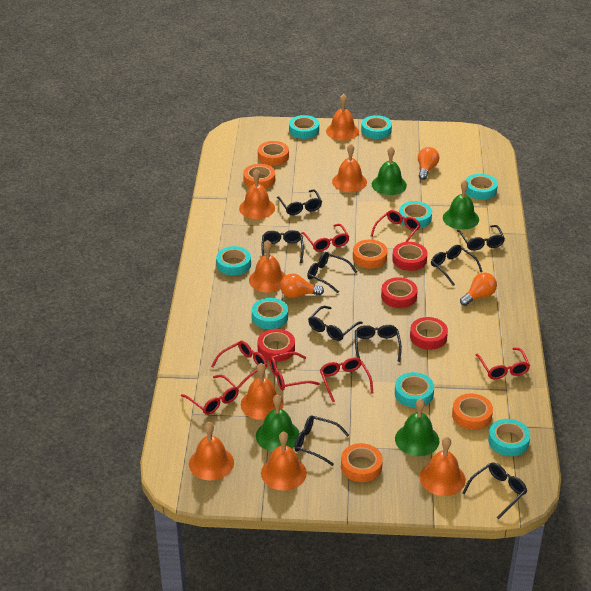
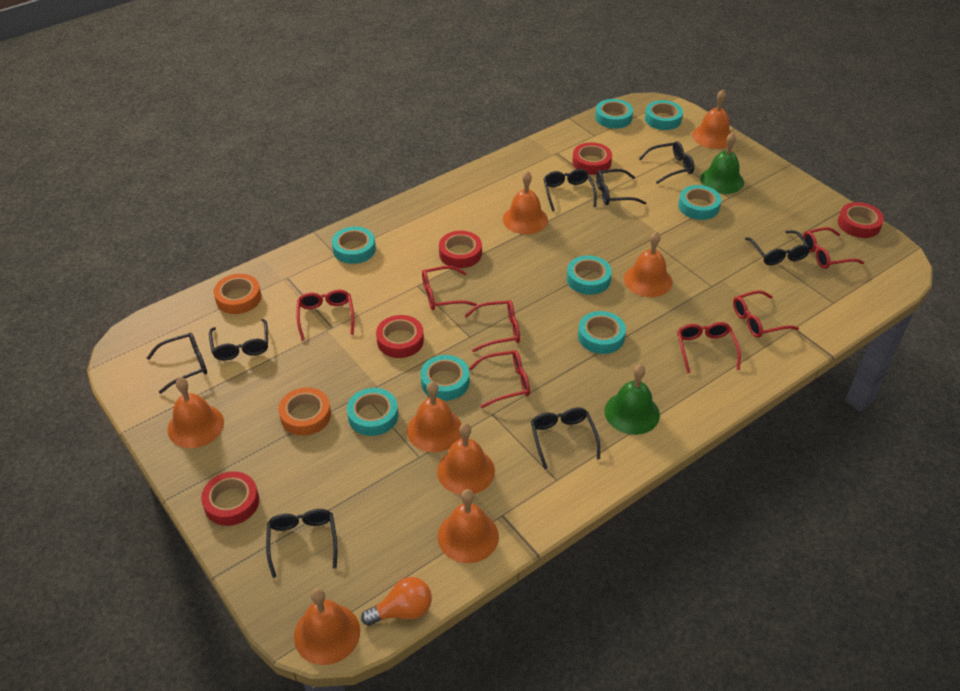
black glasses: [261,230,304,263] [277,189,322,215] [294,415,349,466] [307,252,357,293] [308,306,363,341] [355,325,402,362] [431,245,483,286] [457,225,505,251] [463,462,527,519] = 9 -> [147,333,207,394] [209,319,268,361] [266,509,337,578] [531,407,600,469] [543,169,597,211] [596,169,646,205] [639,141,694,184] [745,230,810,265] = 8
green bell: [256,394,299,452] [372,146,407,195] [395,398,439,456] [443,180,479,230] = 4 -> [605,364,660,435] [700,132,744,194] = 2
orange light bulb: [280,273,324,298] [418,147,439,180] [460,272,497,306] = 3 -> [361,577,432,626] = 1
orange tape: [243,164,275,189] [258,141,289,166] [341,443,383,482] [353,239,387,269] [452,393,493,430] = 5 -> [214,274,261,314] [278,387,331,436] = 2
red tape: [257,329,295,362] [381,277,418,308] [392,242,427,271] [410,317,448,350] = 4 -> [201,471,259,526] [376,315,424,358] [439,231,482,268] [572,142,612,175] [838,202,884,238] = 5

